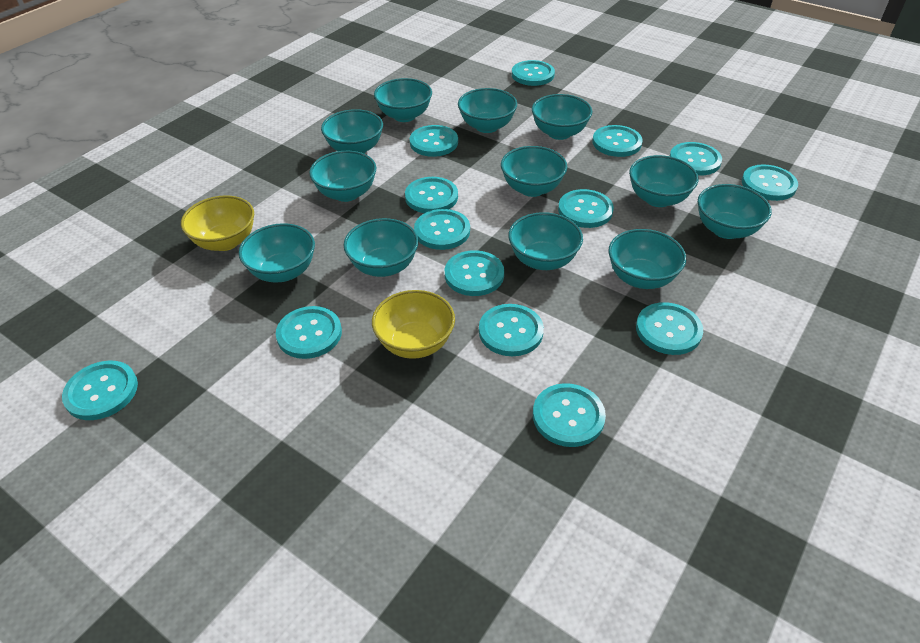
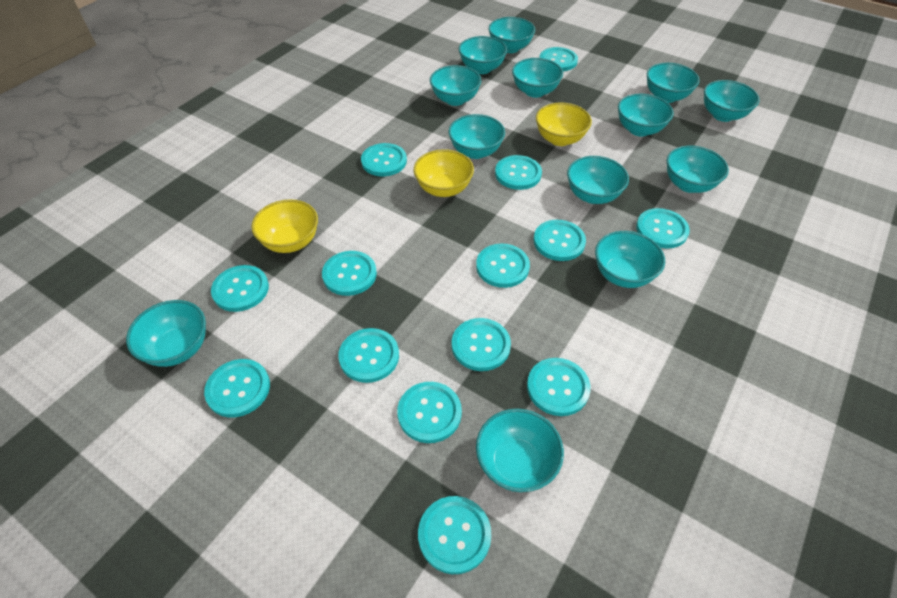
turquoise bowl: [239,223,315,283] [309,151,376,202] [321,109,383,154] [344,218,419,277] [374,78,432,122] [458,88,517,133] [501,146,567,197] [508,212,583,270] [532,94,592,140] [609,229,686,289] [629,155,699,207] [698,184,772,239] = 12 -> [126,300,206,367] [430,65,481,106] [448,114,505,159] [459,36,507,74] [476,408,564,492] [488,17,535,53] [512,58,563,98] [567,156,629,204] [595,231,665,288] [618,94,674,136] [647,63,700,103] [667,146,729,193] [704,80,760,122] = 13
yellow bowl: [181,195,254,251] [372,290,455,359] = 2 -> [251,199,318,253] [414,149,474,197] [536,103,592,146] = 3

